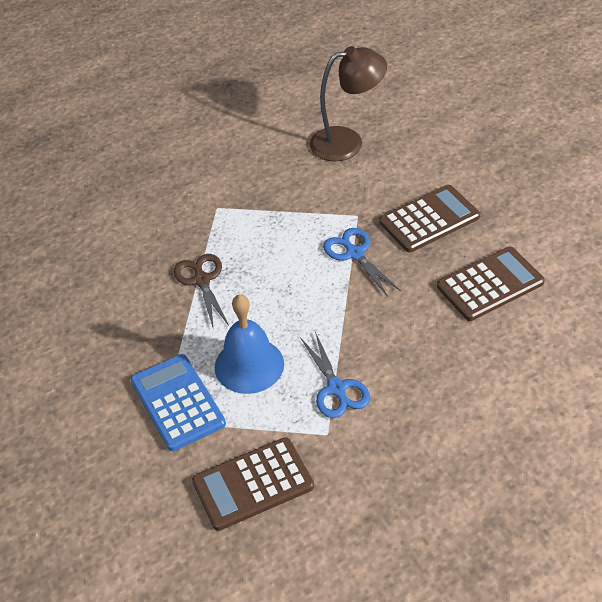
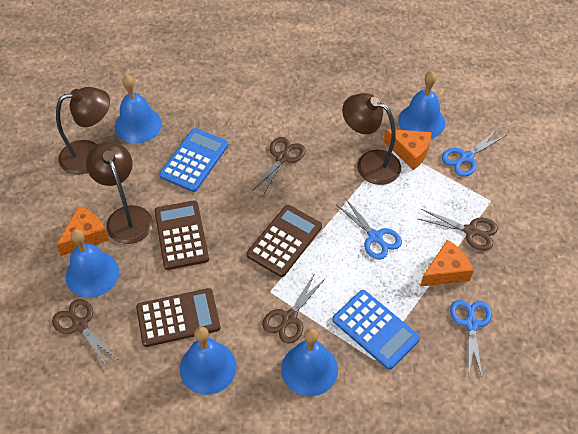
blue bell: [215,294,284,394] = 1 -> [66,229,119,298] [115,75,162,144] [180,326,237,395] [281,328,338,396] [398,71,445,139] = 5
blue calculator: [131,354,226,451] = 1 -> [159,128,228,192] [332,290,420,370] = 2
blue scissors: [300,332,370,418] [323,228,401,297] = 2 -> [337,198,402,260] [442,129,506,177] [450,300,492,377] = 3
brown lamp: [310,46,387,161] = 1 -> [56,87,110,175] [86,142,153,244] [342,93,401,185] = 3
brown scissors: [174,254,229,327] = 1 -> [52,299,120,368] [252,137,305,195] [262,273,326,344] [419,209,498,251] = 4
orange cheese: none = 0 -> [56,206,109,256] [384,129,432,170] [420,240,474,287] = 3

